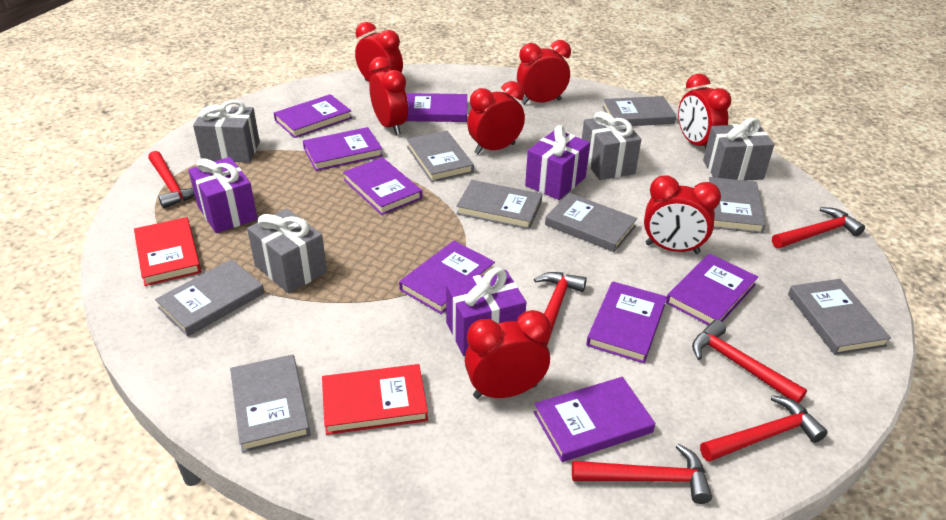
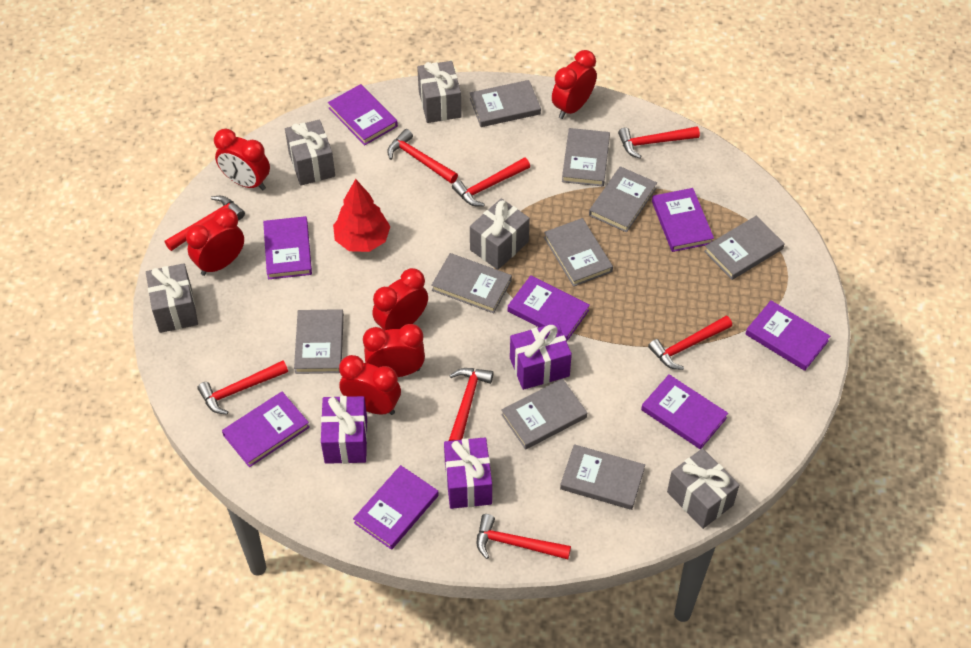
grey book: [155,259,264,336] [230,355,310,453] [407,131,474,182] [456,180,542,229] [545,193,637,252] [602,96,676,126] [709,177,766,233] [788,279,891,355] = 8 -> [294,309,344,374] [431,253,512,313] [470,80,541,127] [501,378,587,450] [544,218,613,287] [560,444,645,510] [562,128,610,186] [589,166,657,233] [704,216,785,280] = 9
grey gift: [193,100,260,163] [247,208,327,293] [582,111,642,180] [703,118,774,181] = 4 -> [146,263,198,333] [285,119,335,185] [417,61,462,123] [470,198,530,270] [667,448,739,529] = 5
red book: [134,217,201,286] [322,364,428,435] = 2 -> none = 0
red clock: [355,22,403,82] [369,57,408,135] [465,310,551,399] [467,81,525,154] [517,40,571,105] [644,175,721,254] [678,74,731,149] = 7 -> [186,208,244,276] [214,129,270,190] [339,355,401,415] [363,324,425,377] [372,268,428,331] [552,50,597,119] = 6
red hammer: [148,151,195,208] [534,272,587,345] [572,444,712,504] [692,320,807,403] [700,395,828,462] [772,207,865,248] = 6 -> [165,196,245,251] [197,361,288,415] [387,129,458,184] [449,368,494,441] [452,157,530,206] [477,514,571,560] [618,126,700,158] [648,316,732,370] = 8
red tree: none = 0 -> [333,179,390,252] = 1

